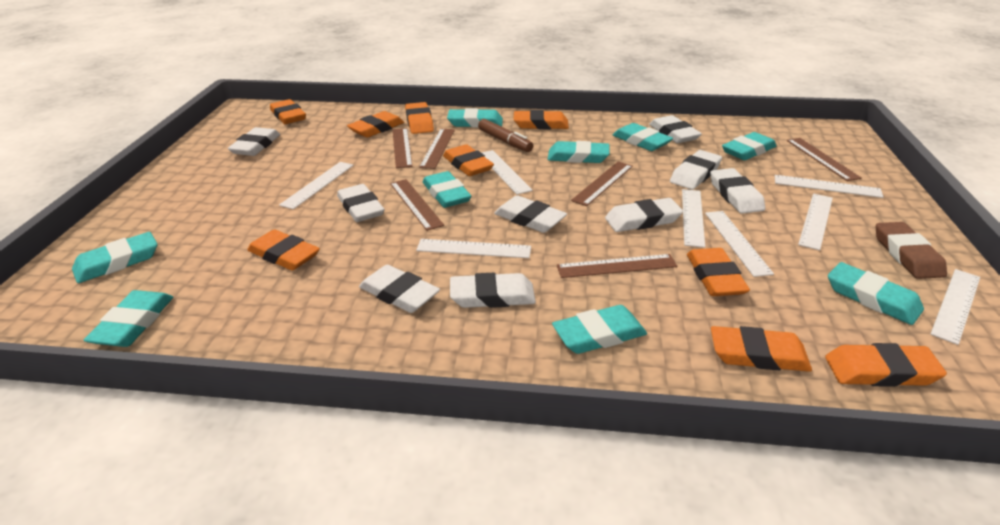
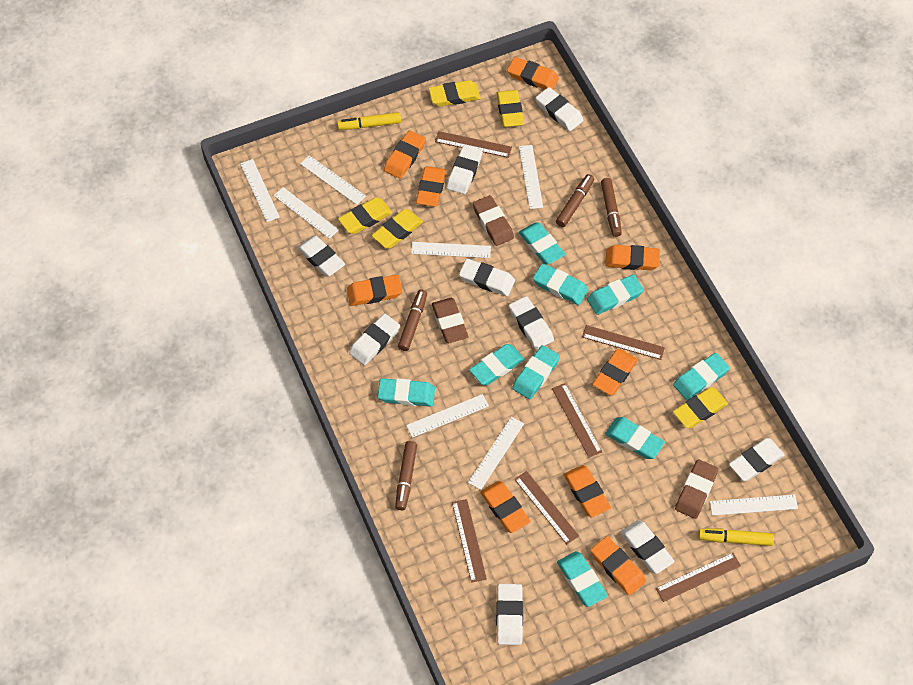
brown eraser: [876,222,947,279] = 1 -> [432,298,468,343] [473,195,514,246] [675,459,718,519] = 3
brown marker: [478,119,533,152] = 1 -> [395,441,417,510] [398,289,427,351] [556,174,594,227] [601,178,622,237] = 4
yellow eraser: none = 0 -> [338,198,392,234] [371,209,423,249] [428,80,481,107] [496,90,524,127] [673,387,728,428] = 5
yellow marker: none = 0 -> [337,112,401,130] [698,529,774,546] = 2

